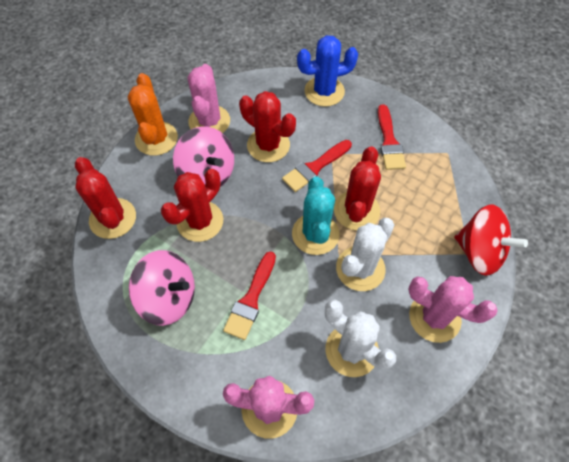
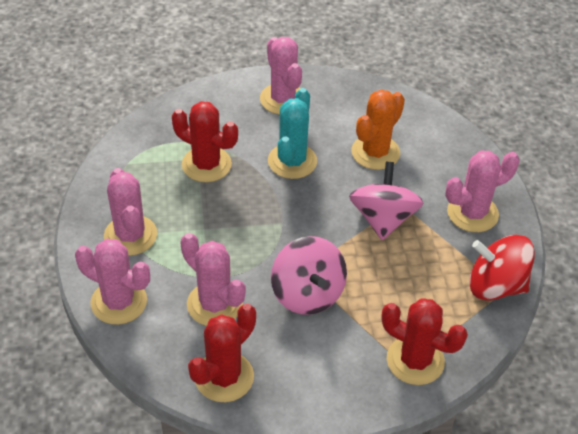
blue cactus: [297,35,358,107] = 1 -> none = 0
pink cactus: [188,64,230,133] [223,376,314,439] [408,276,498,343] = 3 -> [75,239,150,325] [104,168,157,256] [180,233,246,326] [260,37,302,115] [445,151,519,232] = 5
red brush: [223,251,276,340] [282,140,352,192] [378,105,406,170] = 3 -> none = 0
red cactus: [75,157,136,239] [161,169,223,242] [239,91,296,162] [334,146,381,230] = 4 -> [172,101,238,182] [188,304,256,402] [381,298,468,385] = 3
white cactus: [325,299,396,377] [336,218,394,291] = 2 -> none = 0

